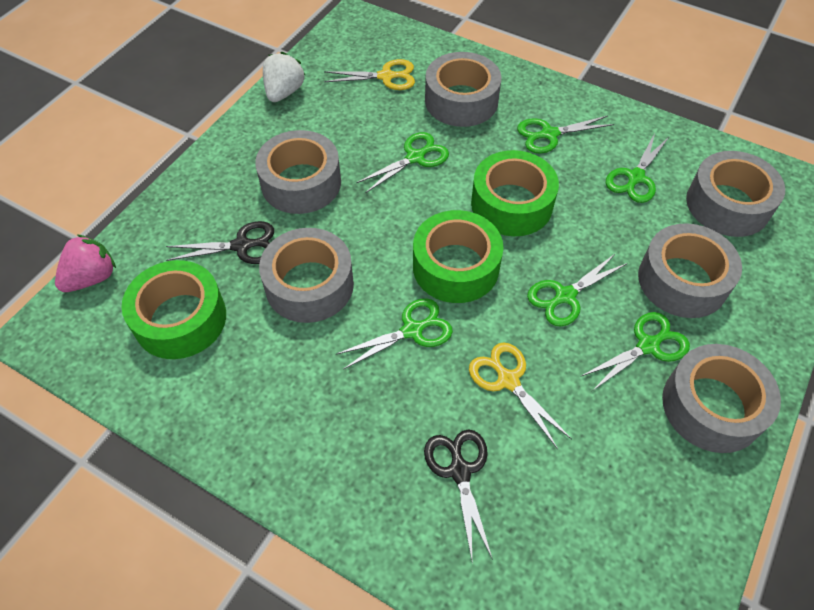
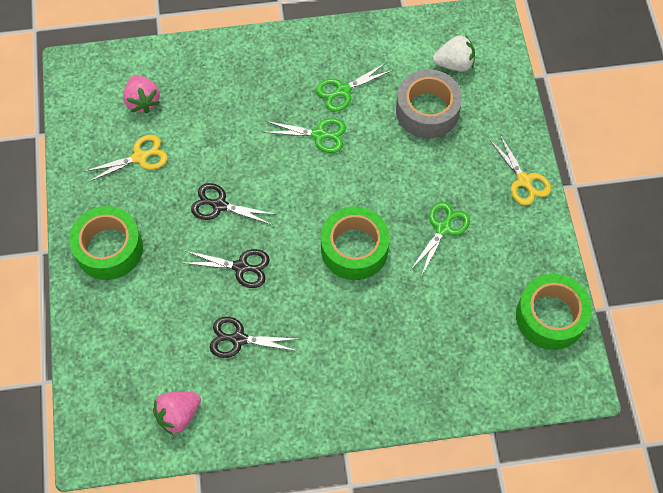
black scissors: [166,221,274,264] [424,429,493,560] = 2 -> [184,249,270,288] [191,183,277,225] [210,317,297,358] = 3
green scissors: [337,298,453,369] [356,132,449,193] [517,116,614,153] [527,253,628,326] [580,312,690,391] [606,133,669,203] = 6 -> [263,118,346,153] [316,62,393,112] [411,202,470,277] = 3
grey tape: [255,130,341,214] [259,228,354,323] [425,52,501,127] [638,223,742,318] [662,344,781,453] [686,151,785,237] = 6 -> [396,70,462,138] = 1
pink strawberry: [55,234,116,292] = 1 -> [123,75,160,114] [153,392,201,435] = 2

